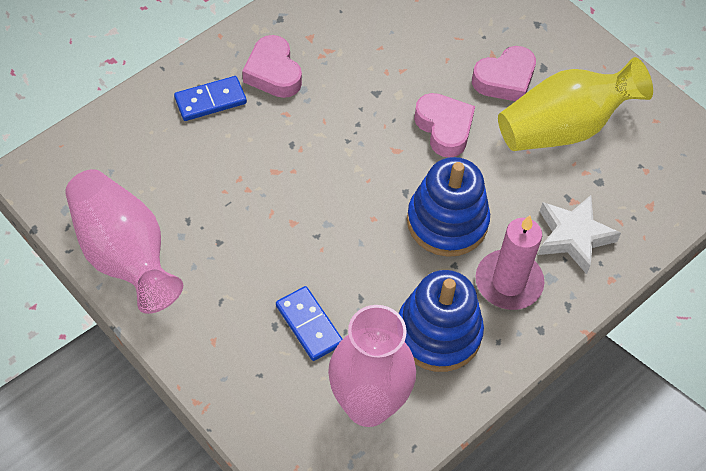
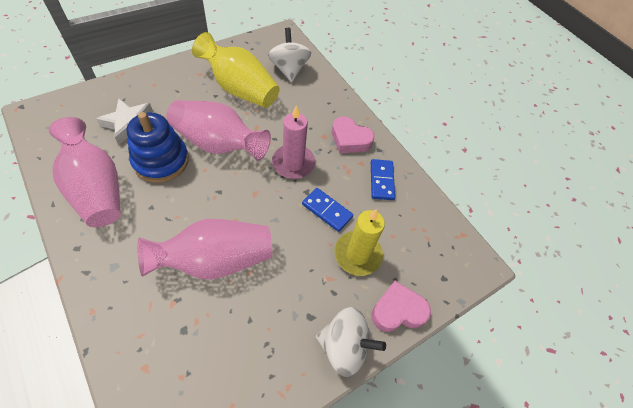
blue stacking toy: [398,270,484,372] [407,157,490,257] = 2 -> [127,112,189,183] = 1
pink heart: [242,35,302,98] [414,93,475,157] [472,46,536,101] = 3 -> [332,117,375,153] [372,281,431,332] = 2
pink vase: [65,169,183,314] [328,305,416,427] = 2 -> [49,117,121,227] [138,219,272,280] [166,100,271,161] = 3
white spinning top: none = 0 -> [268,28,311,83] [316,307,386,377] = 2
yellow candle: none = 0 -> [334,209,385,276] = 1

